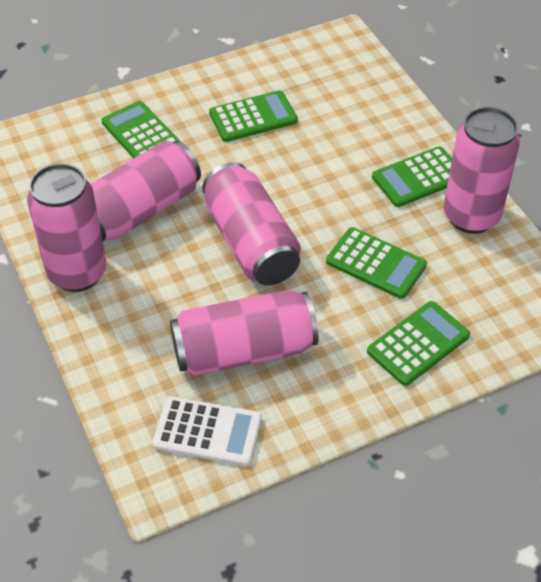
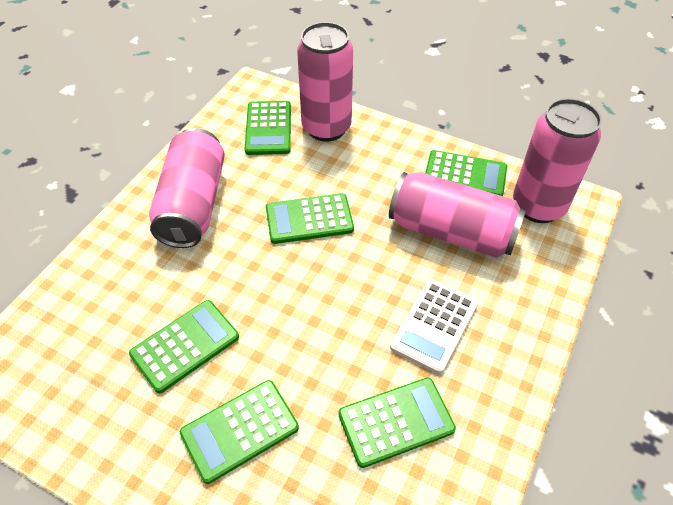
green calculator: [102,101,181,158] [209,90,298,142] [326,227,427,299] [367,301,470,386] [372,147,452,207] = 5 -> [129,300,239,393] [180,380,299,484] [245,101,291,155] [266,193,354,244] [338,378,456,468] [425,150,507,196] = 6
pink can: [27,163,106,292] [91,141,201,241] [170,290,319,376] [202,162,301,286] [444,107,520,234] = 5 -> [149,128,225,248] [297,22,353,142] [389,172,526,258] [513,98,602,223] = 4

